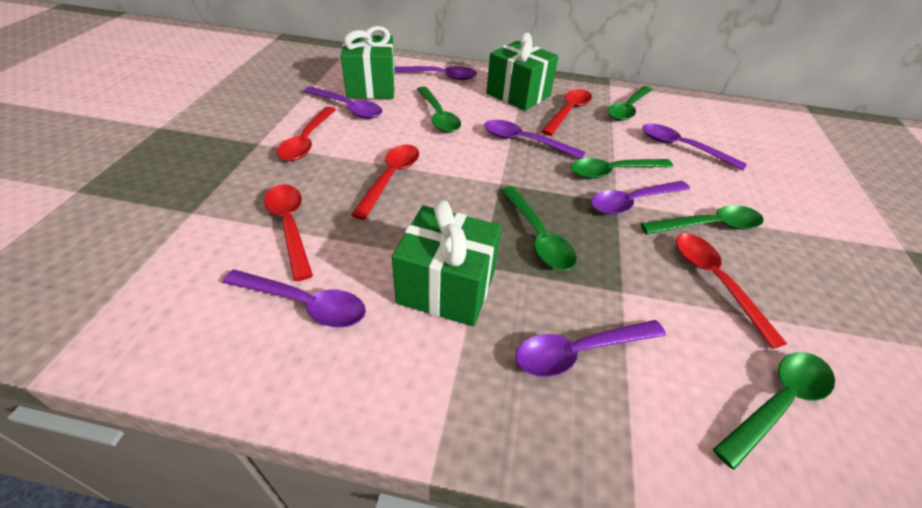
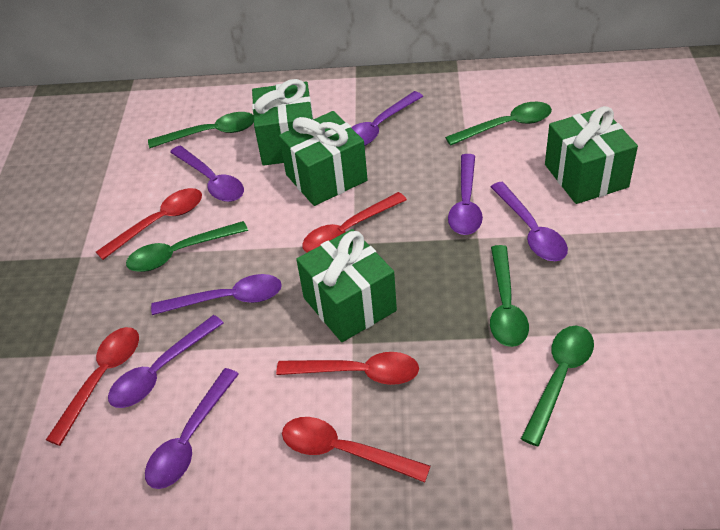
green gift: [341,26,395,99] [392,200,502,327] [486,33,559,111] = 3 -> [252,79,313,166] [279,111,368,206] [296,229,397,342] [545,106,638,204] = 4
green spoon: [417,86,461,133] [501,187,577,270] [571,158,673,179] [608,86,652,121] [641,205,763,234] [713,352,835,470] = 6 -> [126,221,248,272] [148,112,254,148] [445,101,552,146] [490,245,529,347] [521,326,594,446] = 5

